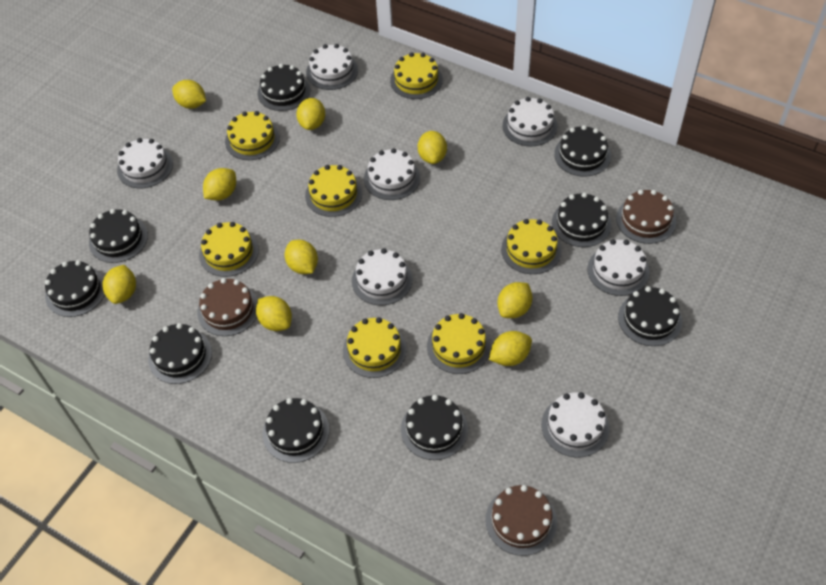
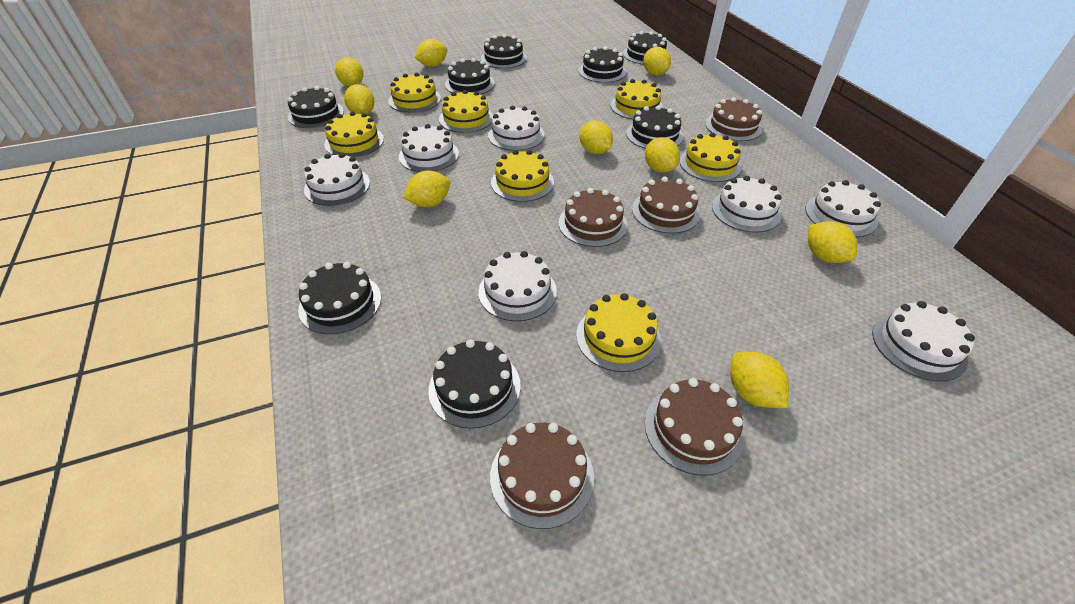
black cake: [45,260,105,317] [89,209,148,263] [148,323,212,384] [258,64,310,111] [263,398,330,463] [401,395,468,460] [552,193,611,247] [554,125,611,177] [618,286,682,346] = 9 -> [287,86,344,128] [298,262,381,334] [428,340,521,429] [445,58,495,94] [481,34,527,69] [579,46,626,83] [623,31,667,65] [626,105,683,149] = 8
brown cake: [197,278,258,336] [485,485,557,556] [616,190,676,244] = 3 -> [490,423,594,529] [558,188,628,247] [632,176,700,234] [645,378,744,476] [705,97,762,141] = 5

